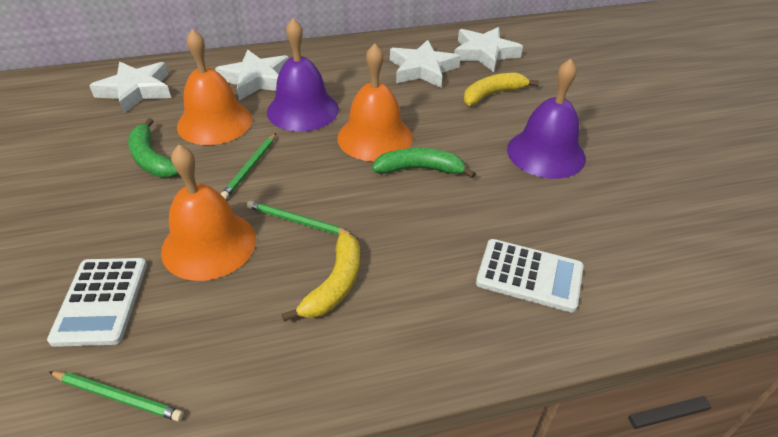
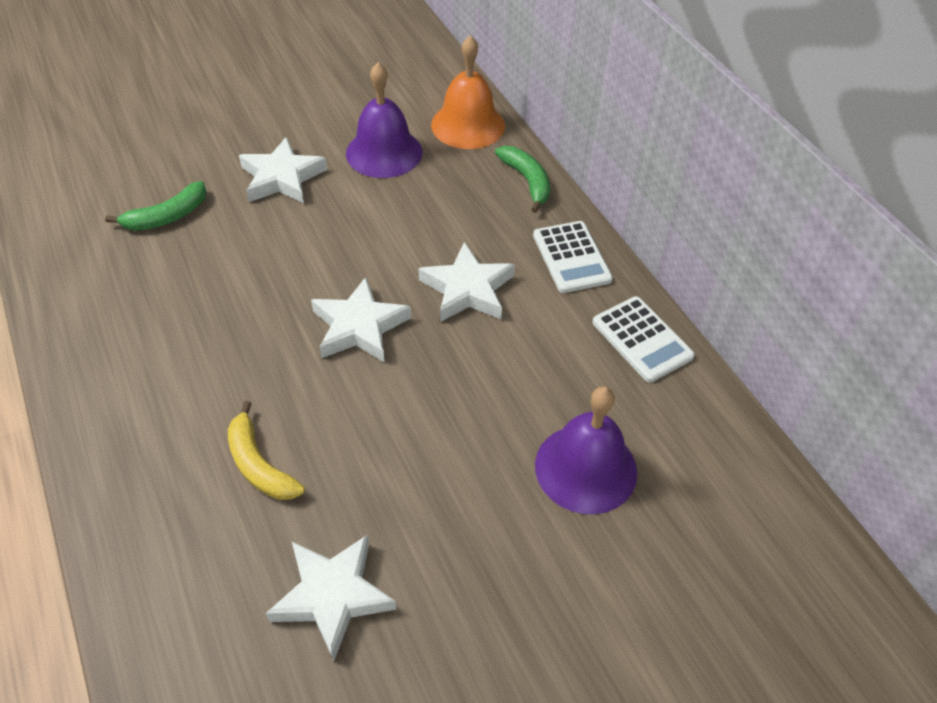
green pencil: [49,371,184,421] [221,133,276,199] [247,201,353,235] = 3 -> none = 0
orange bell: [161,144,256,281] [177,29,252,145] [337,43,413,162] = 3 -> [431,35,505,149] = 1
yellow banana: [282,232,360,322] [464,72,539,106] = 2 -> [228,401,305,500] = 1

